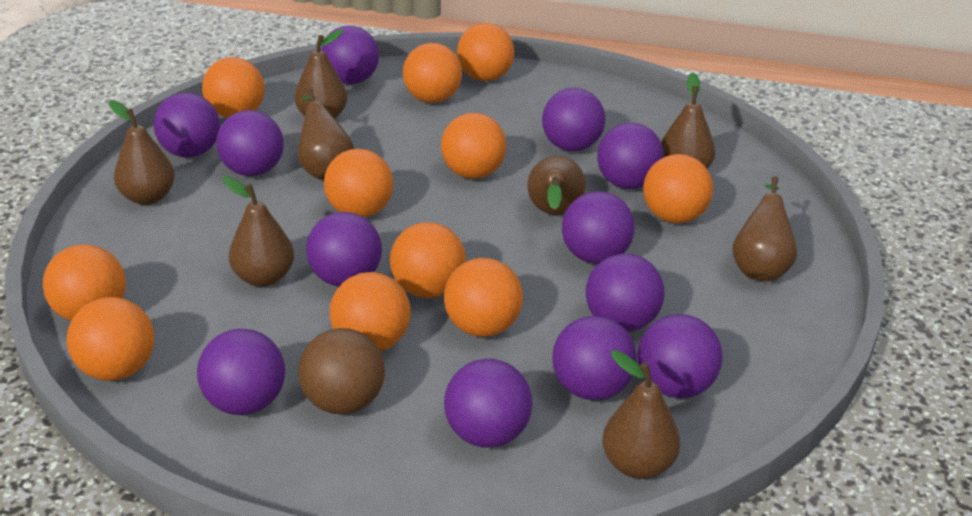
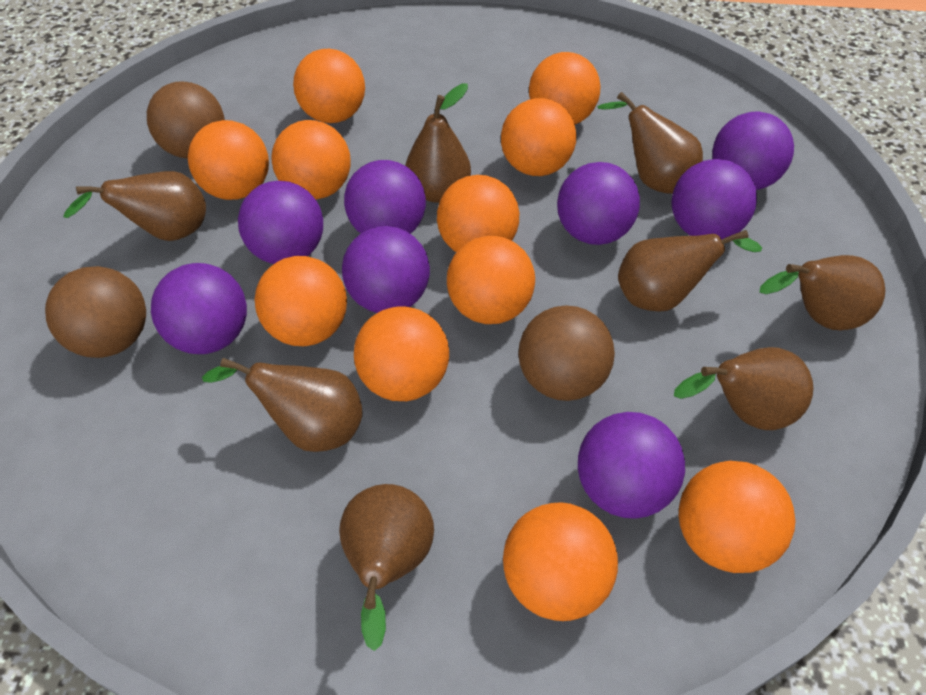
brown ball: [298,328,385,414] = 1 -> [45,266,146,358] [147,81,225,158] [518,305,615,401] = 3
purple ball: [154,93,220,158] [197,329,285,415] [216,110,284,176] [306,212,382,287] [321,25,379,84] [444,359,532,448] [542,88,605,151] [552,316,637,400] [562,191,635,264] [586,254,665,332] [597,123,664,189] [638,314,723,398] = 12 -> [151,263,247,354] [238,181,323,264] [342,226,430,313] [344,160,426,234] [557,162,640,245] [578,412,685,519] [672,159,757,240] [712,111,794,190] = 8

